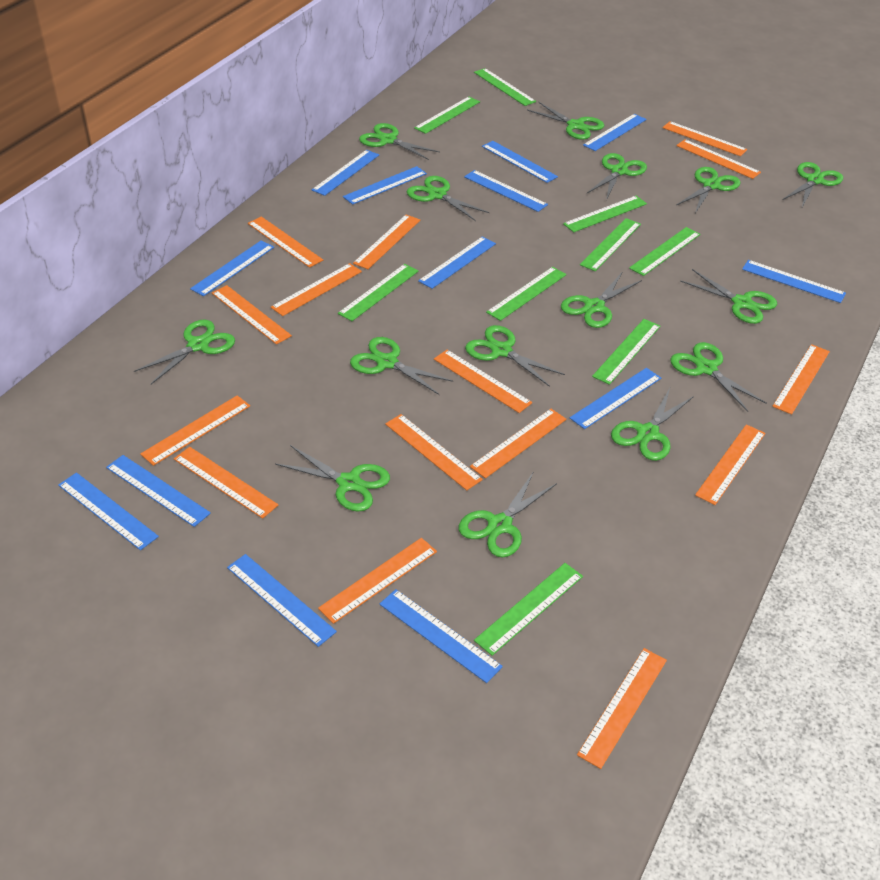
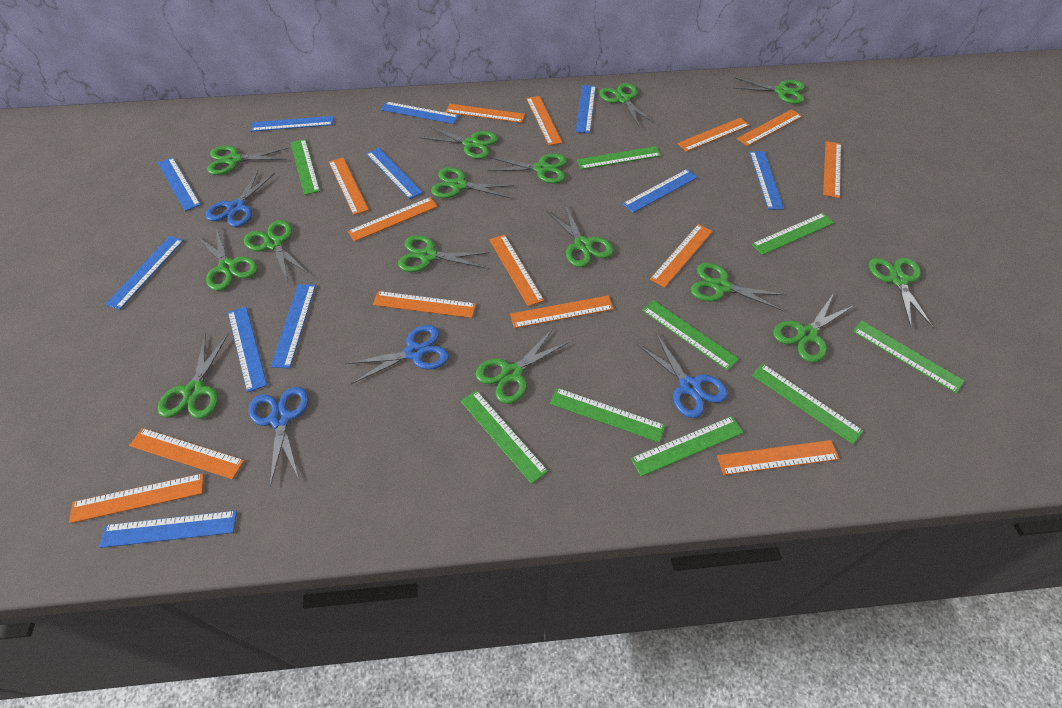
blue ruler: [58,473,159,550] [106,455,211,527] [190,240,274,296] [227,554,337,647] [312,150,379,196] [343,166,427,205] [380,589,503,683] [418,236,496,289] [464,170,548,212] [482,141,558,183] [570,368,661,429] [583,114,646,151] [742,260,846,303] = 13 -> [99,511,237,548] [105,236,184,310] [158,157,201,211] [228,306,267,393] [251,116,334,132] [271,284,316,368] [366,148,423,199] [381,102,459,124] [576,85,596,133] [623,169,698,213] [750,151,784,210] = 11
blue scissors: none = 0 -> [206,170,275,227] [249,386,308,487] [345,325,449,384] [637,332,728,418] = 4
orange ruler: [140,395,250,466] [174,447,278,519] [212,285,292,344] [248,216,323,268] [271,263,362,316] [318,538,437,624] [353,215,420,269] [385,414,483,490] [434,350,532,413] [470,409,566,478] [577,648,667,769] [663,121,748,156] [676,139,761,179] [695,424,765,505] [772,344,830,415] = 15 -> [69,473,204,523] [129,428,245,479] [329,158,369,215] [348,197,438,242] [373,291,476,318] [445,104,525,123] [490,235,544,307] [510,295,614,328] [526,96,563,146] [650,224,713,288] [677,118,750,152] [717,440,840,475] [737,109,802,146] [823,141,841,198] = 14

